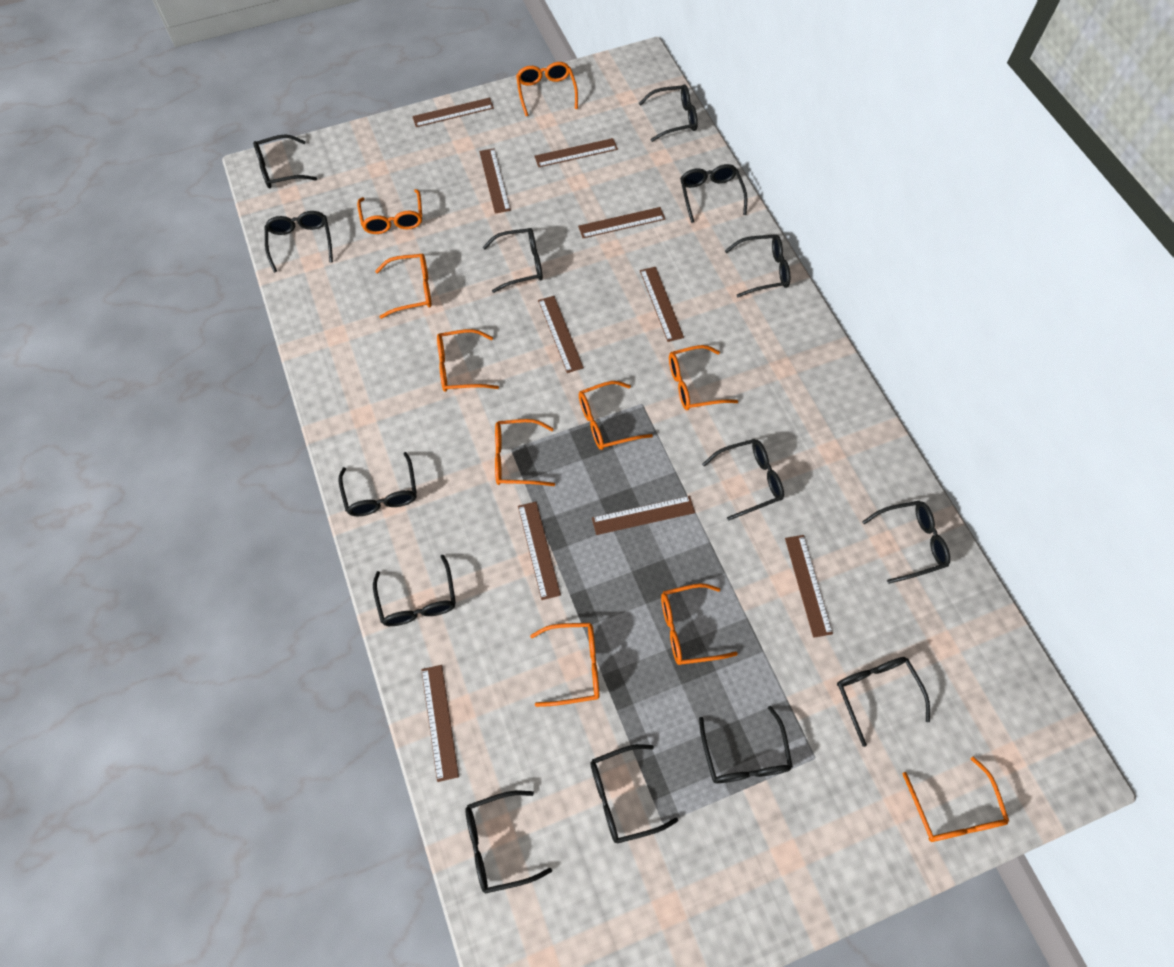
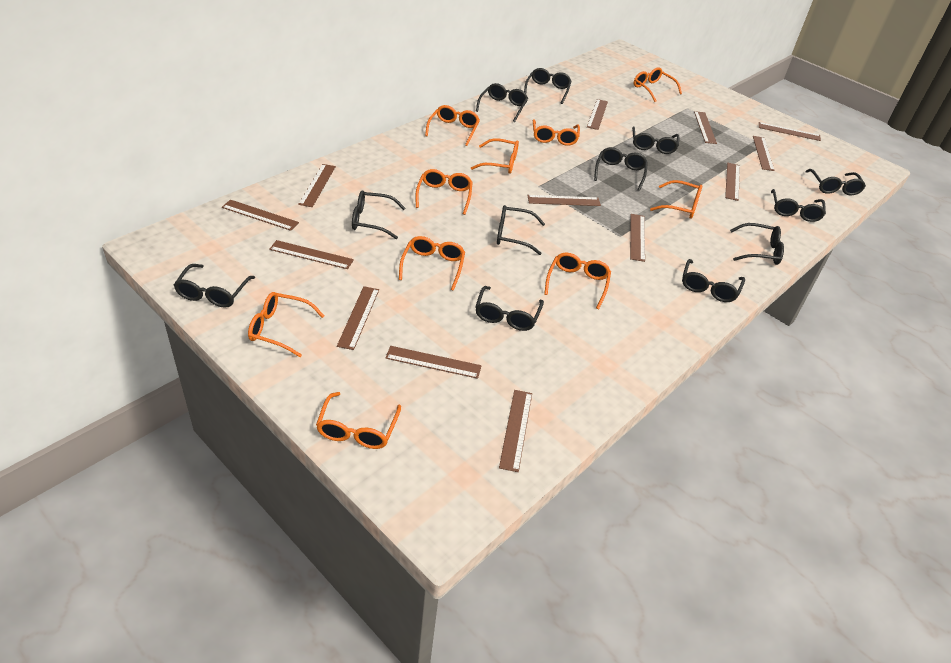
black glasses: [253,134,317,188] [265,211,333,273] [339,452,417,516] [373,555,456,626] [466,791,552,894] [483,228,543,293] [590,744,678,844] [639,84,698,142] [680,164,747,223] [699,706,793,783] [702,439,784,521] [725,235,790,298] [837,657,930,747] [862,501,950,584] = 14 -> [174,264,255,308] [352,190,406,239] [475,286,544,331] [476,83,528,122] [497,205,545,255] [524,68,572,104] [594,147,648,191] [632,126,679,154] [682,259,745,302] [730,223,784,265] [771,189,826,222] [805,169,866,195] = 12
brown ruler: [412,98,494,127] [421,665,459,782] [479,148,511,214] [518,502,561,600] [534,138,618,167] [538,296,584,373] [578,207,665,238] [592,496,695,535] [640,267,684,342] [785,535,833,638] = 10 -> [222,200,299,231] [269,240,354,269] [298,164,336,207] [337,286,379,350] [385,346,482,379] [499,390,532,472] [527,195,601,206] [587,99,608,130] [630,214,645,262] [694,111,717,144] [725,163,740,201] [753,136,775,171] [759,122,821,141] = 13

